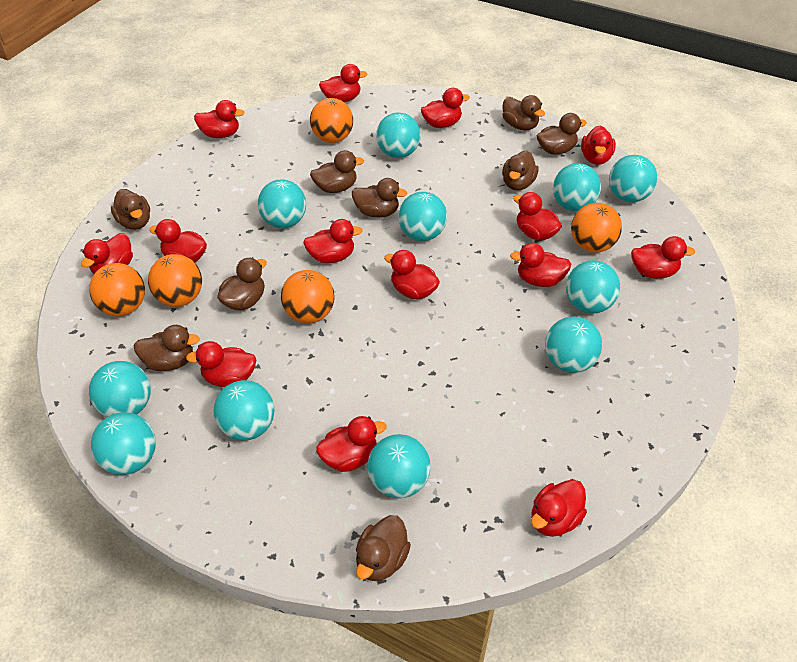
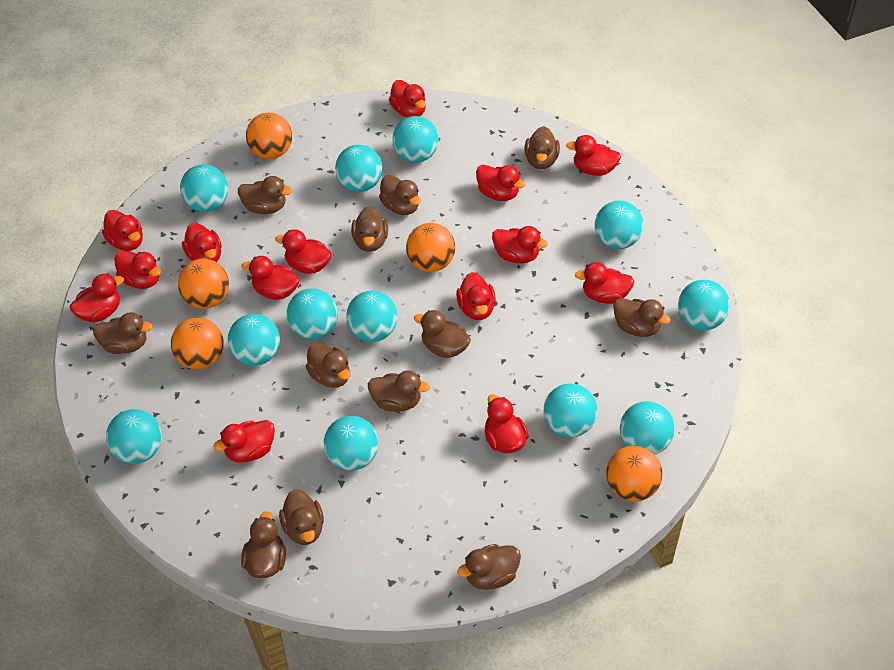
brown duck: [111,189,150,230] [134,325,200,371] [217,258,267,310] [310,150,364,193] [352,178,407,218] [356,515,411,581] [502,95,545,130] [502,151,539,191] [537,113,587,155] = 9 -> [93,312,153,354] [238,176,292,214] [241,511,286,578] [279,489,324,545] [306,342,351,388] [351,206,388,252] [368,371,430,412] [379,175,421,215] [414,310,471,358] [457,544,521,590] [525,126,560,169] [613,298,671,337] = 12
turquoise ball: [89,361,151,417] [91,412,156,475] [214,380,275,440] [258,180,306,228] [368,434,431,498] [376,113,420,158] [398,192,447,241] [545,317,602,373] [553,163,601,211] [566,260,620,314] [609,155,657,202] = 11 -> [106,409,162,464] [180,164,228,212] [228,314,280,366] [287,288,338,340] [324,416,378,471] [335,145,382,192] [346,291,398,342] [392,116,439,163] [544,383,597,438] [595,201,644,249] [620,401,675,455] [678,280,730,330] = 12

